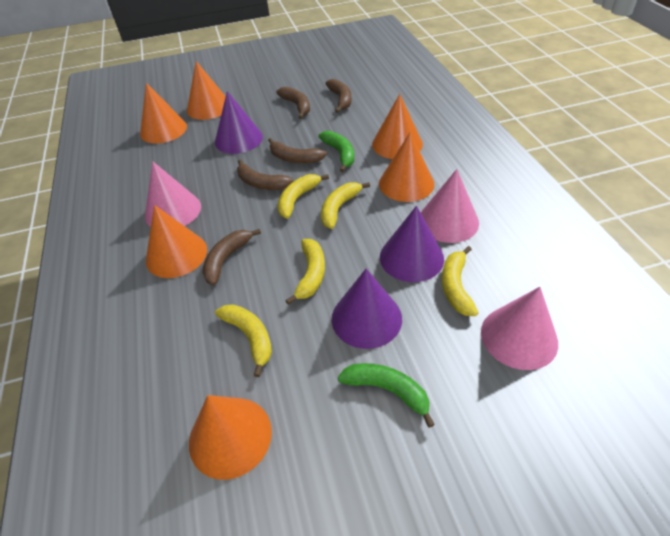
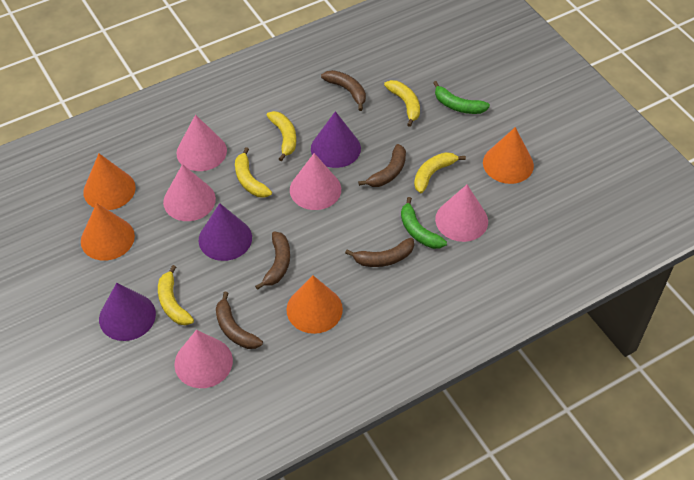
orange cone: [140,83,187,144] [146,205,207,278] [187,61,226,120] [189,395,272,480] [372,94,423,159] [379,132,435,202] = 6 -> [81,203,135,261] [83,154,136,210] [286,276,343,334] [483,127,534,184] = 4
pink cone: [145,161,201,227] [421,169,479,243] [481,287,558,370] = 3 -> [163,164,216,221] [174,330,233,388] [176,115,227,171] [290,153,341,210] [435,185,488,242] = 5

